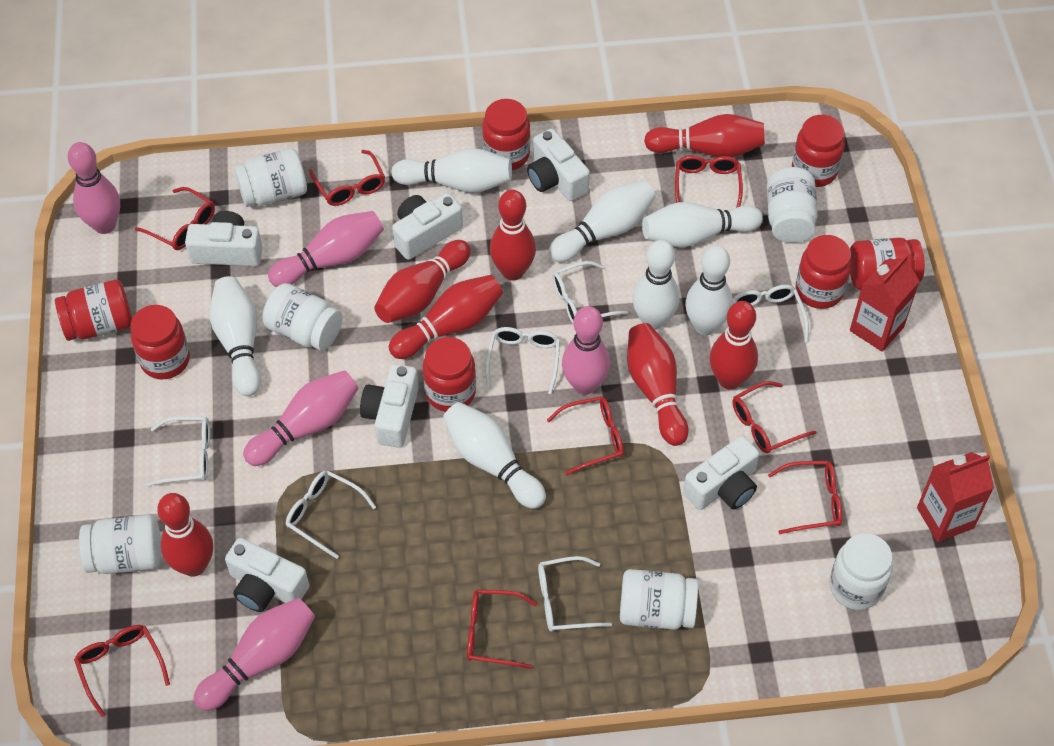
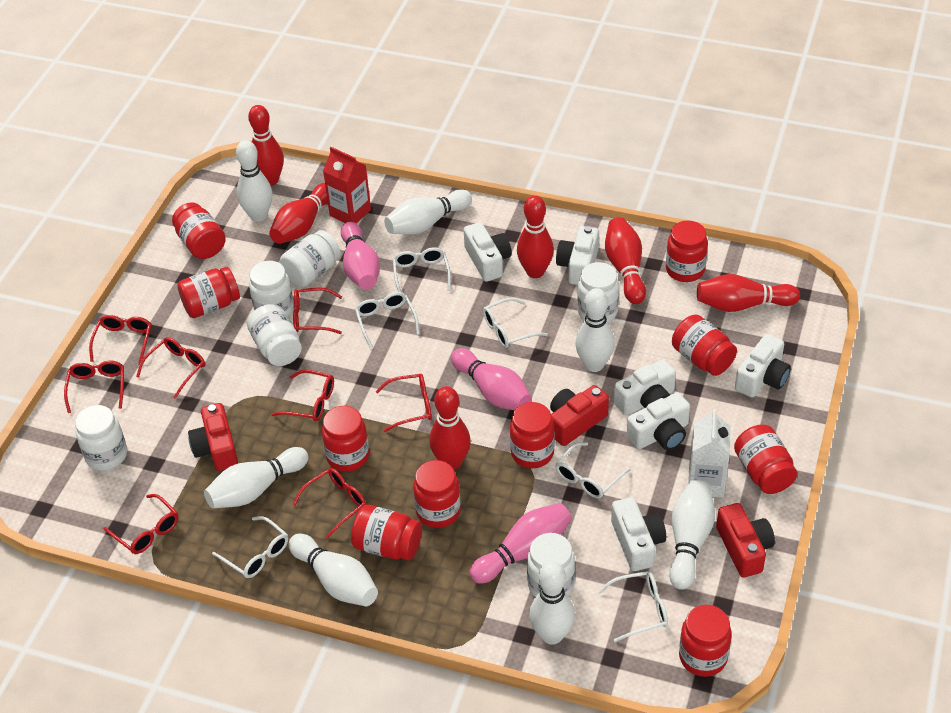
pink bowling pin: [68,142,120,234] [194,598,315,711] [243,370,359,466] [268,211,384,287] [562,306,610,395] = 5 -> [340,222,380,290] [451,348,532,410] [470,503,572,584] = 3
red bowling pin: [157,493,213,577] [374,240,471,323] [389,275,503,359] [490,190,536,281] [627,323,688,446] [644,114,765,157] [710,301,758,390] = 7 -> [248,105,284,186] [269,183,328,244] [429,386,471,470] [517,195,554,278] [605,217,646,304] [697,274,800,312] = 6
red camera: none = 0 -> [188,403,238,471] [550,385,609,446] [716,503,775,577] = 3
red carton: [850,254,920,352] [917,452,994,542] = 2 -> [323,147,371,224] = 1
red jar: [55,280,132,341] [131,305,190,379] [423,337,476,412] [482,99,530,170] [792,115,845,187] [796,235,852,309] [850,238,925,290] = 7 -> [172,202,226,259] [178,267,240,318] [322,406,369,472] [351,505,422,561] [413,460,461,528] [510,402,555,468] [666,220,708,282] [672,315,737,376] [679,605,732,677] [734,425,797,494] = 10
white carton: none = 0 -> [688,409,731,498] = 1

